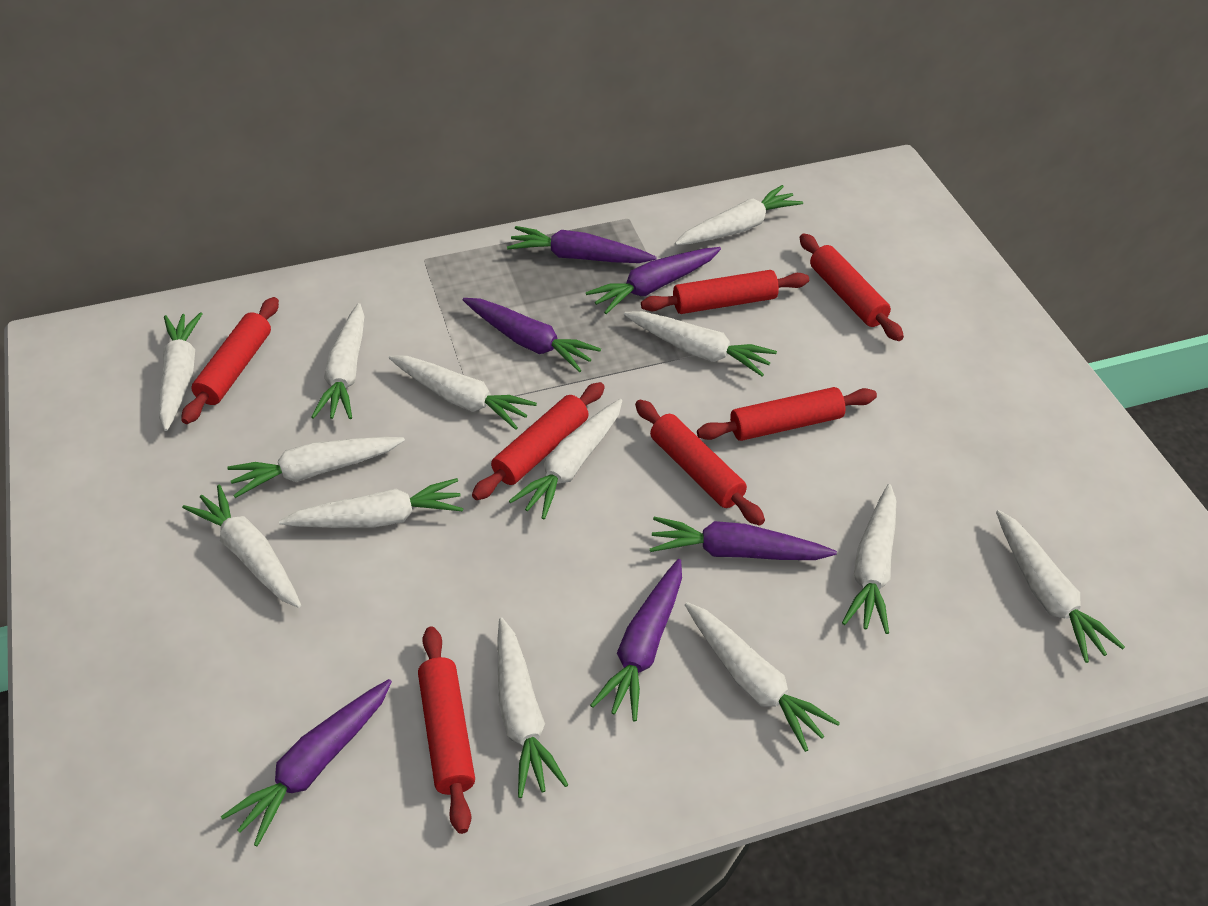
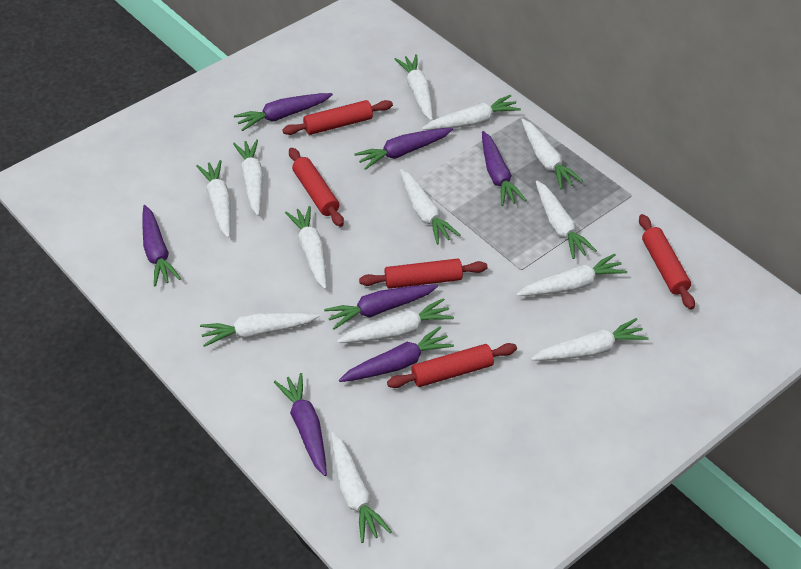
purple carrot: [221,679,392,846] [463,298,601,373] [507,226,657,263] [586,247,721,314] [590,559,682,721] [650,517,837,560] = 6 -> [143,205,181,287] [234,93,333,131] [274,373,327,476] [324,285,438,330] [339,326,454,382] [354,128,453,170] [482,131,526,206] = 7
red rolling pin: [181,297,279,424] [418,627,475,834] [472,382,605,500] [635,400,765,525] [641,270,809,314] [697,387,877,441] [800,234,904,341] = 7 -> [282,100,393,135] [289,148,344,227] [359,258,487,289] [387,343,517,388] [639,214,695,309] = 5

